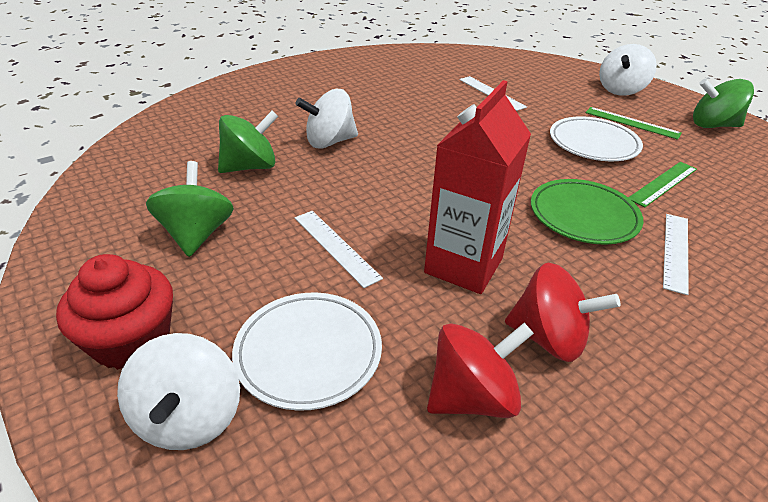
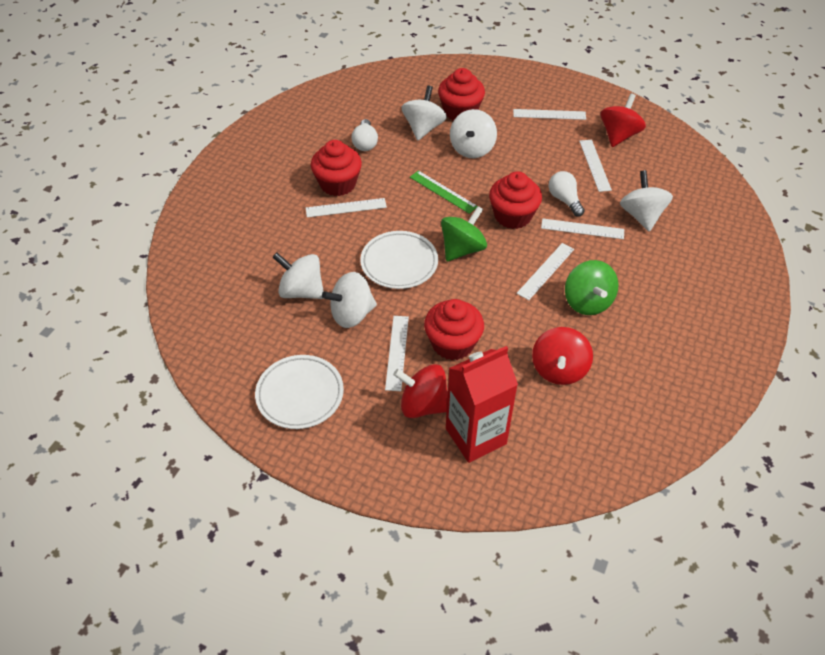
green plate: [531,179,643,245] = 1 -> none = 0
green ruler: [585,107,682,140] [628,162,697,207] = 2 -> [410,170,477,214] = 1
green spinning top: [146,161,234,257] [218,111,278,173] [693,79,754,128] = 3 -> [441,206,487,261] [565,260,619,315] = 2
red cupcake: [56,254,173,370] = 1 -> [311,140,362,196] [424,299,484,360] [438,68,485,121] [489,171,542,229] = 4
red spinning top: [427,323,534,418] [505,263,620,362] = 2 -> [393,364,448,418] [532,327,593,385] [601,93,646,147] = 3
white light bulb: none = 0 -> [352,119,378,151] [549,171,585,216] = 2
white ruler: [295,211,383,288] [459,76,527,111] [663,214,689,295] = 3 -> [306,198,387,217] [385,316,409,391] [513,109,586,120] [517,243,574,300] [541,218,624,239] [579,140,612,192] = 6
white spinning top: [117,333,240,450] [296,89,358,149] [599,44,657,96] = 3 -> [272,253,324,299] [322,272,377,328] [401,86,447,140] [450,109,497,158] [620,170,673,232] = 5

